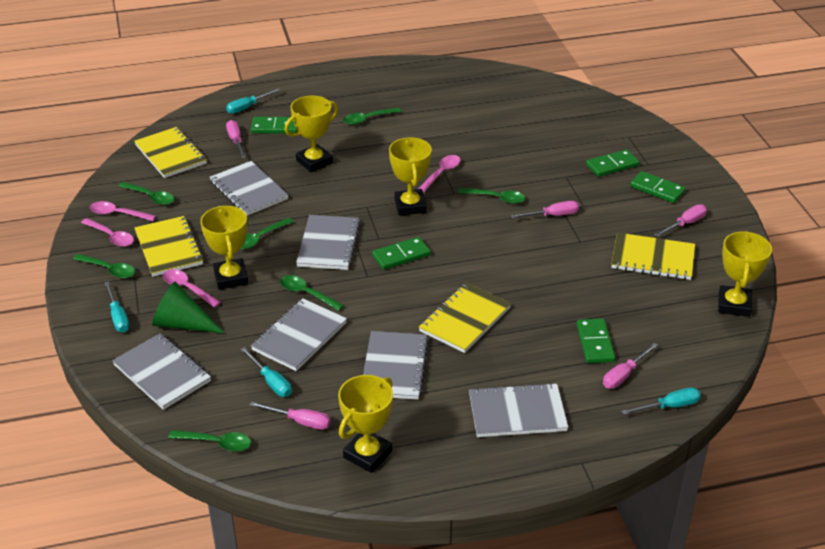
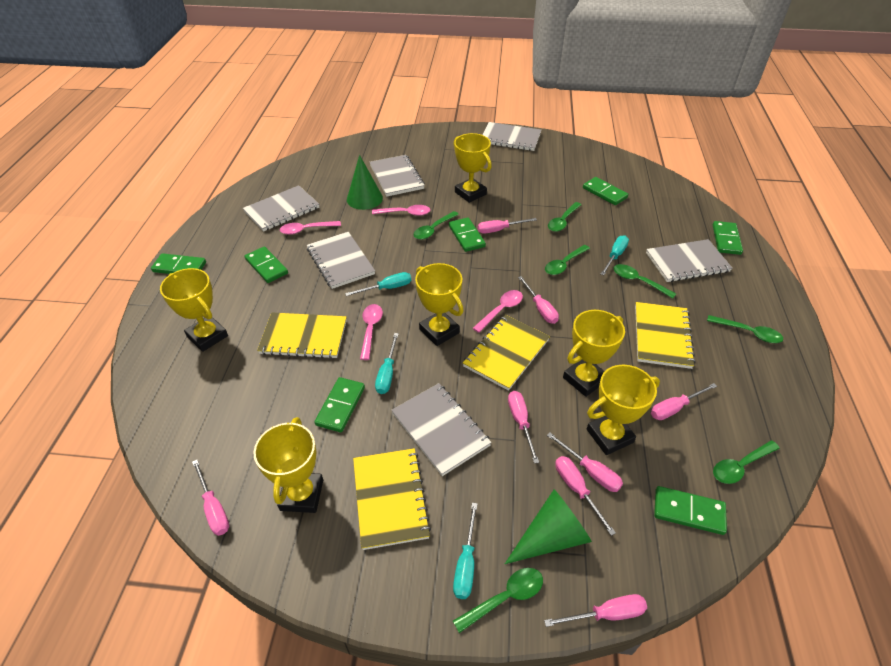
green cone: [152,282,224,333] = 1 -> [347,155,383,210] [505,490,592,564] = 2
green domino: [251,117,298,134] [372,237,431,270] [577,318,615,363] [586,149,639,177] [630,171,686,203] = 5 -> [151,253,206,274] [245,246,288,283] [315,377,365,432] [449,218,486,252] [583,177,628,205] [654,486,727,535] [713,221,743,255] = 7
pink screwdriver: [226,120,246,158] [250,402,331,430] [511,201,579,218] [603,343,658,389] [655,204,707,237] = 5 -> [192,460,229,536] [478,218,537,234] [508,391,539,464] [518,276,559,324] [544,594,647,627] [547,432,623,492] [555,456,616,536] [651,383,717,420] = 8
yellow trophy: [200,206,248,290] [284,96,338,172] [338,375,393,473] [389,137,432,216] [718,231,772,317] = 5 -> [160,268,228,352] [253,417,323,513] [415,263,463,346] [454,133,492,203] [563,310,625,397] [587,365,660,455] = 6

